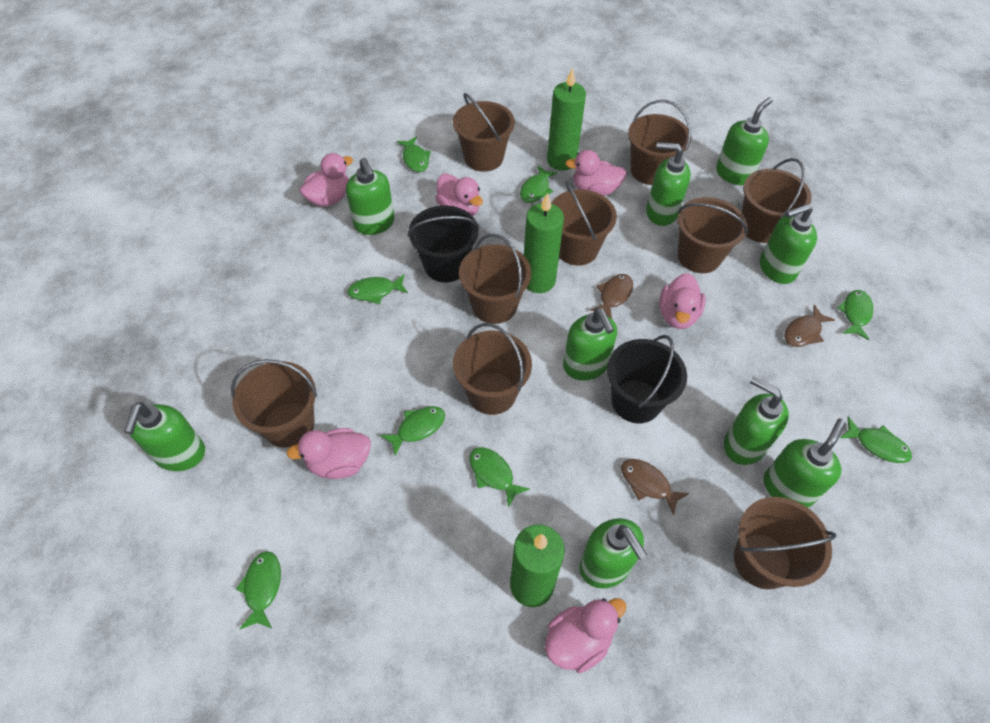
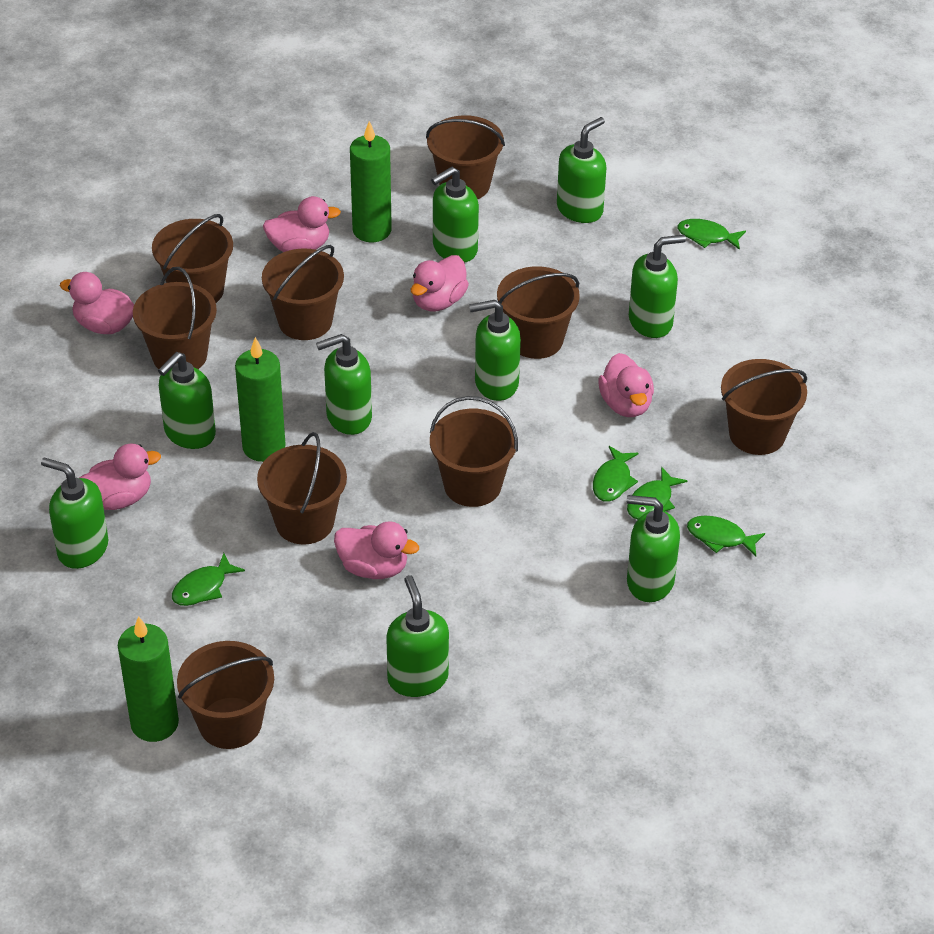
black bucket: [408,205,479,282] [607,335,687,423] = 2 -> none = 0
brown fish: [590,274,633,319] [621,459,689,515] [784,305,835,347] = 3 -> none = 0
green fish: [235,551,281,629] [347,274,408,304] [380,406,445,456] [397,136,431,172] [469,447,530,508] [520,166,557,203] [837,290,873,340] [841,417,912,463] = 8 -> [172,553,245,606] [593,446,638,502] [627,467,687,519] [677,219,746,250] [687,516,765,557] = 5

